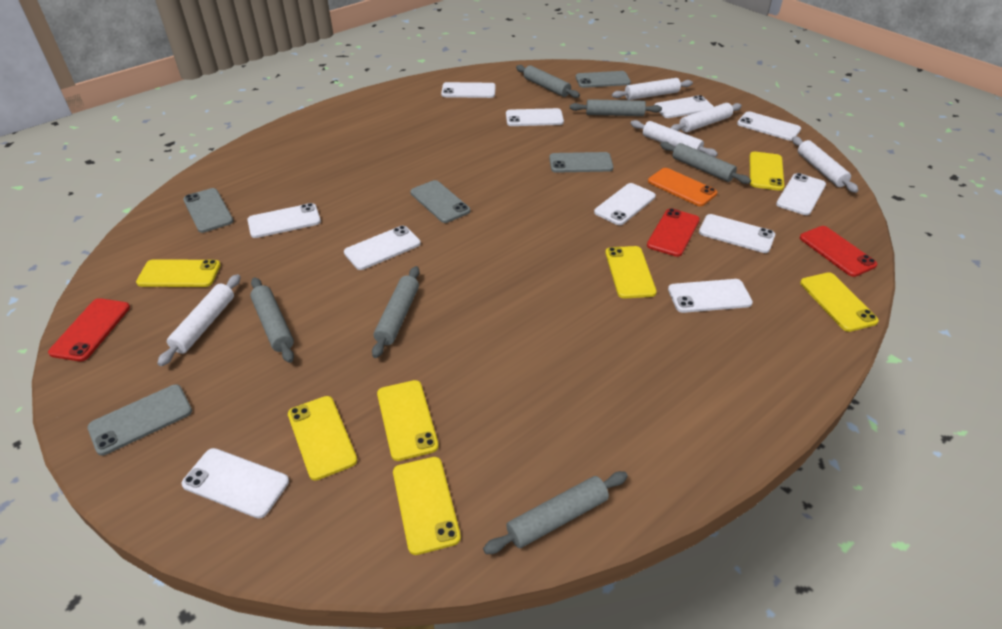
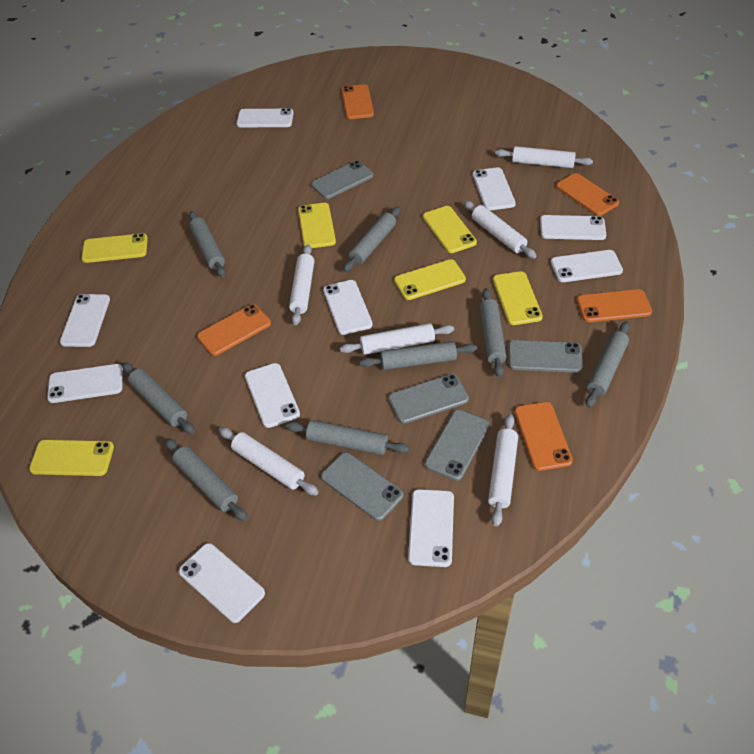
grey rolling pin: [250,278,294,363] [372,266,420,358] [483,471,628,554] [516,65,580,98] [570,99,662,116] [660,142,751,184] = 6 -> [122,362,195,434] [165,438,247,521] [189,211,226,277] [286,420,410,455] [343,207,401,272] [360,341,477,370] [479,288,507,378] [585,322,630,408] = 8
orange phone: [648,168,717,206] = 1 -> [197,304,271,356] [341,84,374,119] [514,402,573,471] [556,173,619,216] [577,289,652,322] = 5
red phone: [48,298,130,362] [647,208,700,257] [800,226,877,277] = 3 -> none = 0
white phone: [182,448,289,518] [247,203,321,238] [344,226,421,270] [441,82,496,98] [506,108,564,126] [594,183,656,225] [654,95,714,118] [668,279,753,313] [699,214,775,253] [737,111,801,141] [776,173,826,215] = 11 -> [47,364,123,403] [60,294,110,347] [179,543,265,623] [237,108,294,127] [245,363,300,428] [323,280,373,335] [408,489,454,567] [473,167,516,210] [540,215,606,240] [551,250,623,282] = 10
white rolling pin: [157,274,241,366] [612,78,693,100] [630,120,718,157] [671,103,742,132] [792,136,858,193] = 5 -> [219,427,319,496] [289,245,314,325] [340,323,454,355] [464,201,537,259] [488,414,518,527] [495,146,593,168] = 6
yellow phone: [136,259,221,287] [288,396,357,480] [377,380,439,461] [393,457,461,555] [605,246,657,298] [750,152,784,191] [800,272,879,332] = 7 -> [29,440,114,476] [81,233,148,263] [298,203,336,248] [394,259,466,300] [423,206,477,253] [493,271,543,325] = 6

